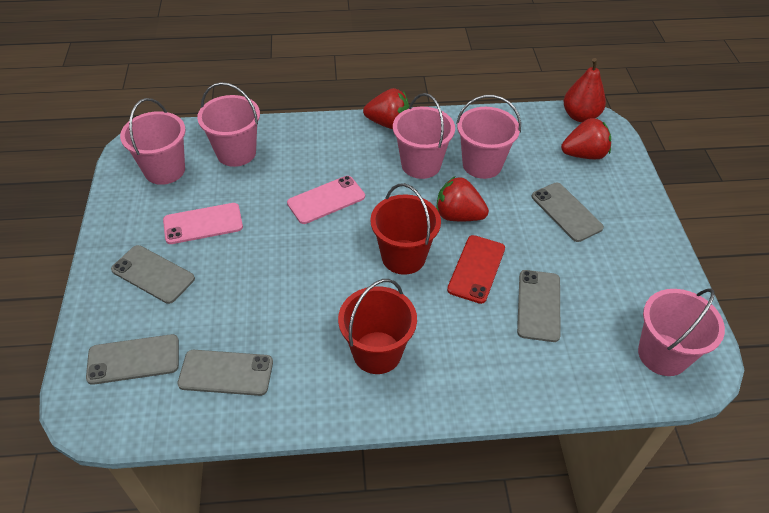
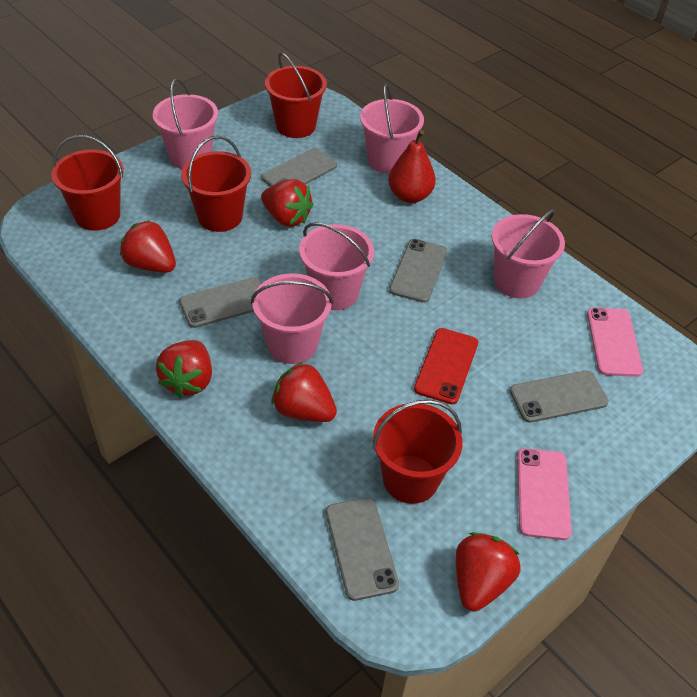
red bucket: [338,279,417,374] [370,183,441,275] = 2 -> [51,135,124,231] [181,136,251,232] [265,52,327,138] [372,400,463,504] = 4
red strawberry: [363,88,409,129] [436,176,489,221] [561,118,611,159] = 3 -> [120,220,176,273] [156,340,212,398] [261,179,313,227] [271,362,337,422] [456,532,520,612] = 5

